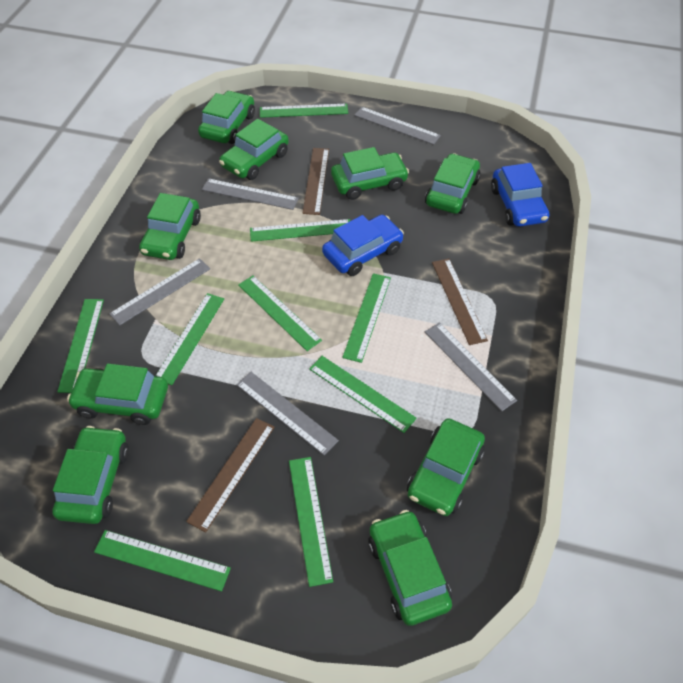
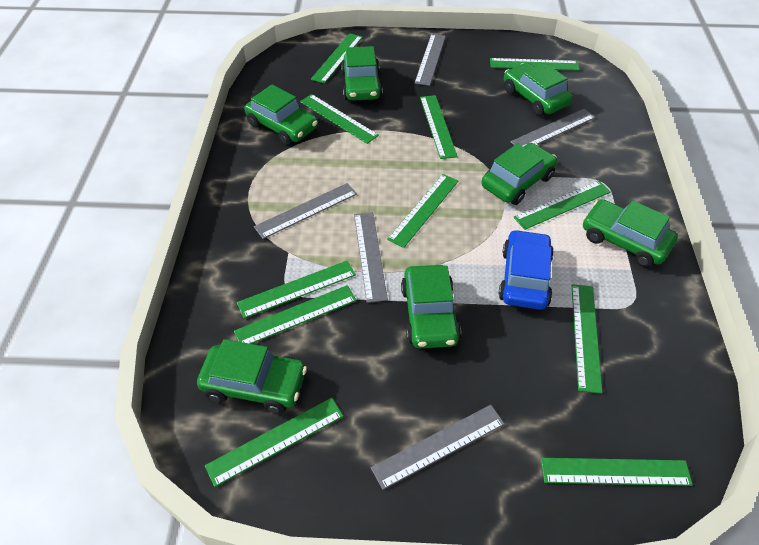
blue car: [322,215,404,276] [491,163,549,227] = 2 -> [499,229,554,310] = 1
brown ruler: [186,418,275,532] [303,148,329,215] [432,259,488,345] = 3 -> none = 0
green car: [52,426,129,524] [67,364,168,425] [139,193,201,260] [198,91,255,144] [219,119,289,180] [331,147,409,200] [368,510,452,626] [407,418,485,516] [425,153,480,214] = 9 -> [197,339,307,414] [244,85,318,145] [341,46,383,101] [401,265,461,348] [481,143,557,205] [504,63,573,116] [583,199,678,267] = 7
green ruler: [57,299,104,393] [94,530,231,591] [156,293,224,385] [238,275,322,351] [250,219,350,242] [260,104,348,118] [289,457,333,587] [309,356,417,433] [342,273,391,363] = 9 -> [205,398,343,487] [234,285,357,344] [237,261,356,318] [300,94,379,144] [311,33,363,84] [387,174,458,248] [420,95,458,159] [490,58,580,71] [513,181,611,230] [541,458,693,486] [571,284,603,394] = 11

